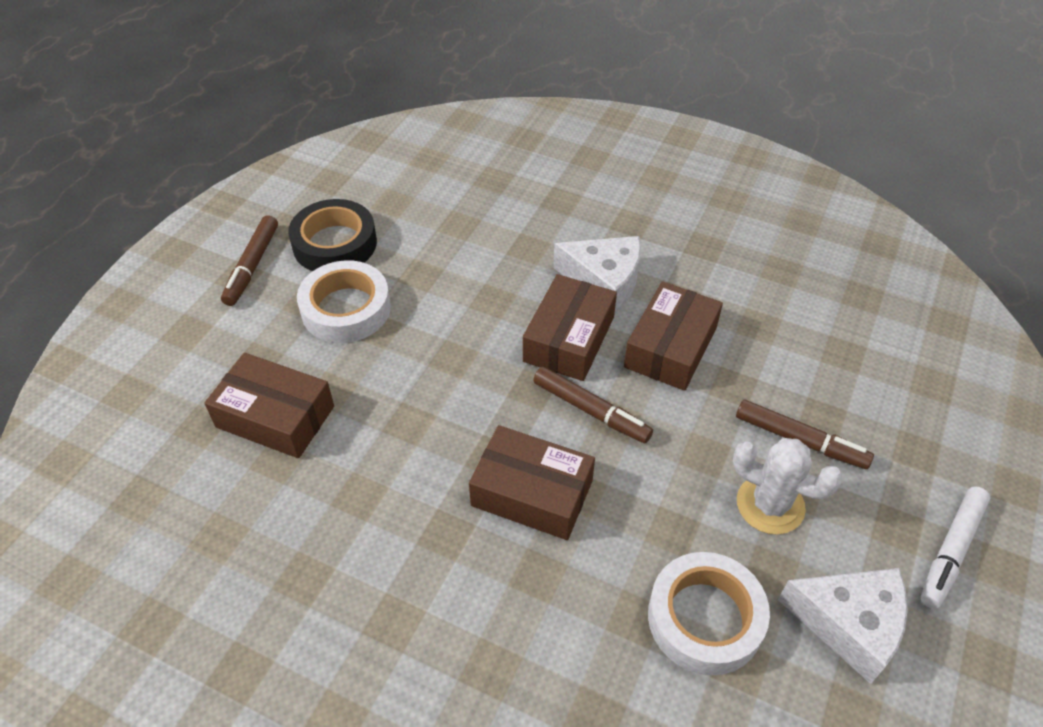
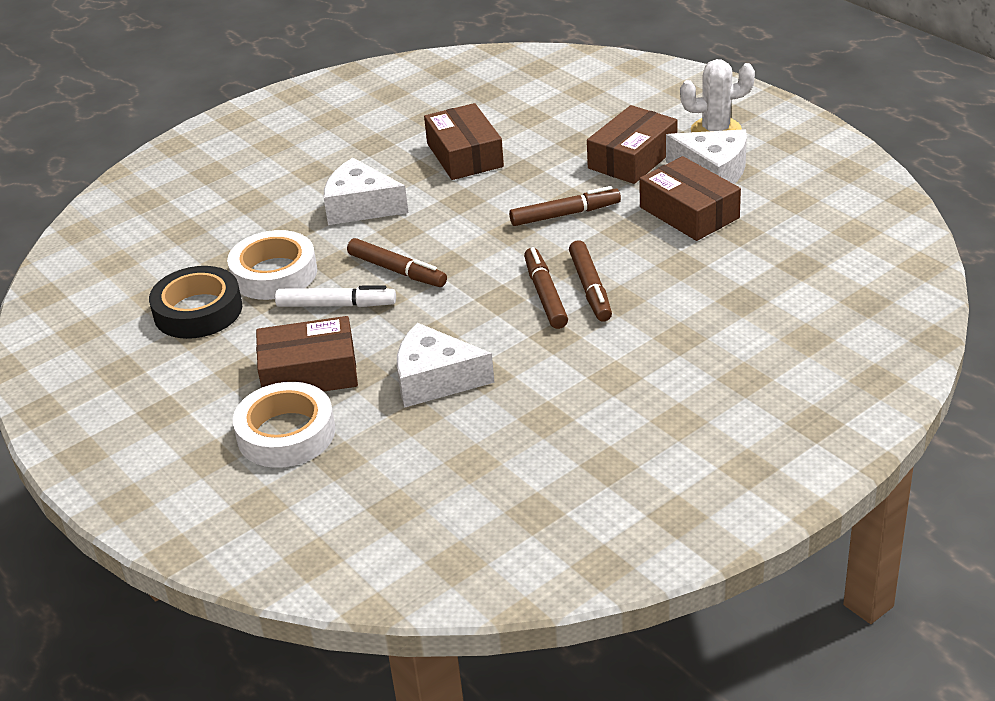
brown marker: [221,215,278,306] [533,366,653,443] [736,400,874,469] = 3 -> [347,238,447,287] [509,186,621,226] [524,247,568,329] [569,240,612,321] = 4
white cheese: [553,236,641,313] [778,568,908,684] = 2 -> [324,158,408,225] [397,323,494,408] [666,129,747,184] = 3

